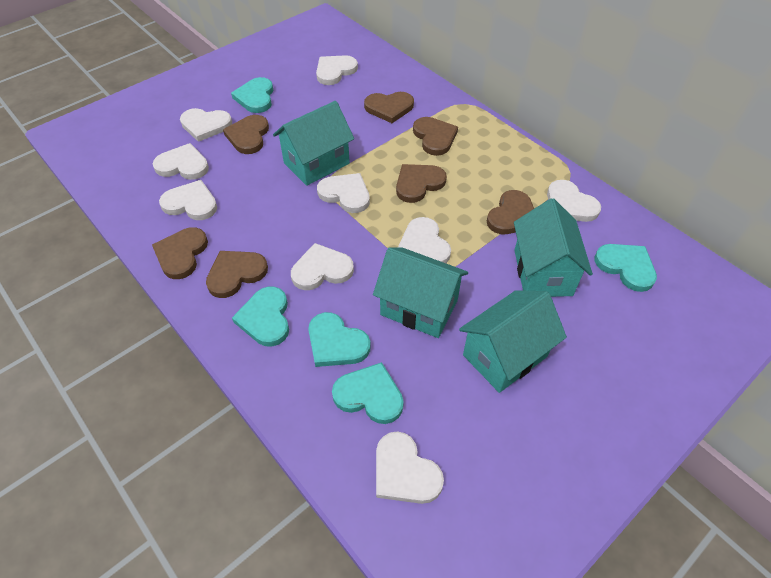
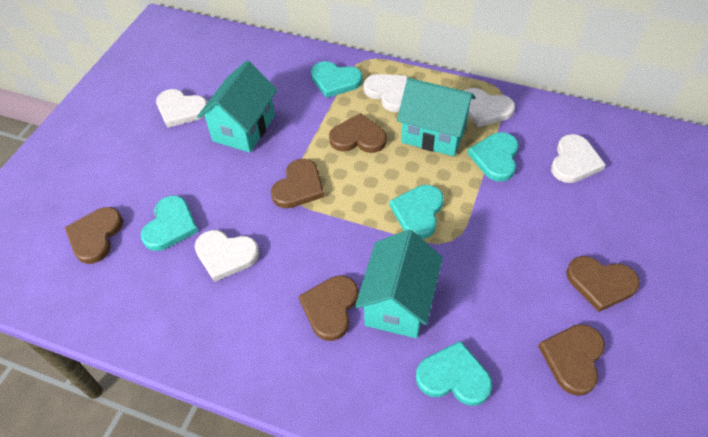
brown heart: [152,227,208,279] [206,251,268,298] [223,115,269,154] [364,92,414,123] [396,164,447,203] [413,117,458,156] [487,190,534,234] = 7 -> [65,207,123,264] [271,159,324,209] [299,275,358,341] [329,113,387,153] [538,324,605,396] [566,256,640,312] = 6
turquoise house: [273,101,354,186] [373,247,468,338] [459,290,567,393] [514,198,593,297] = 4 -> [197,60,278,153] [355,229,443,338] [397,78,476,156] = 3
white heart: [153,143,209,180] [159,180,217,220] [180,108,232,142] [291,243,354,290] [316,55,358,85] [317,173,370,213] [376,431,444,504] [398,217,451,263] [547,180,601,222] = 9 -> [156,89,207,128] [195,230,260,282] [363,74,408,112] [464,88,515,127] [551,134,606,183] = 5

